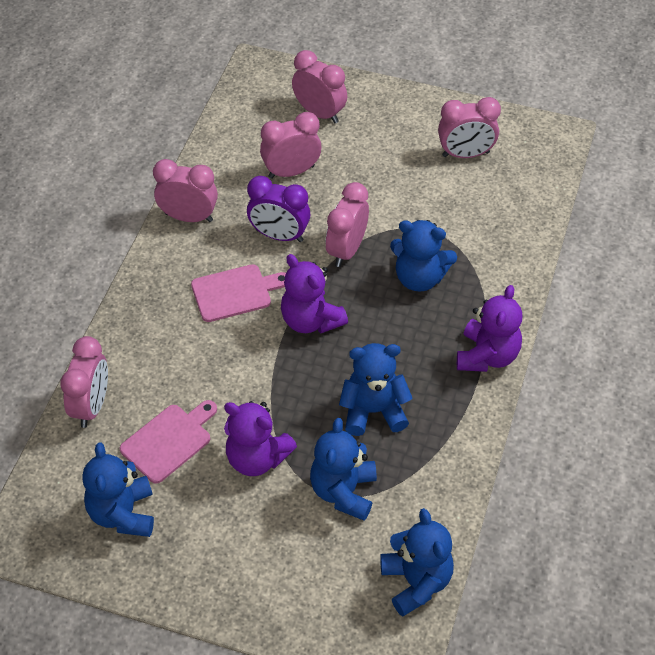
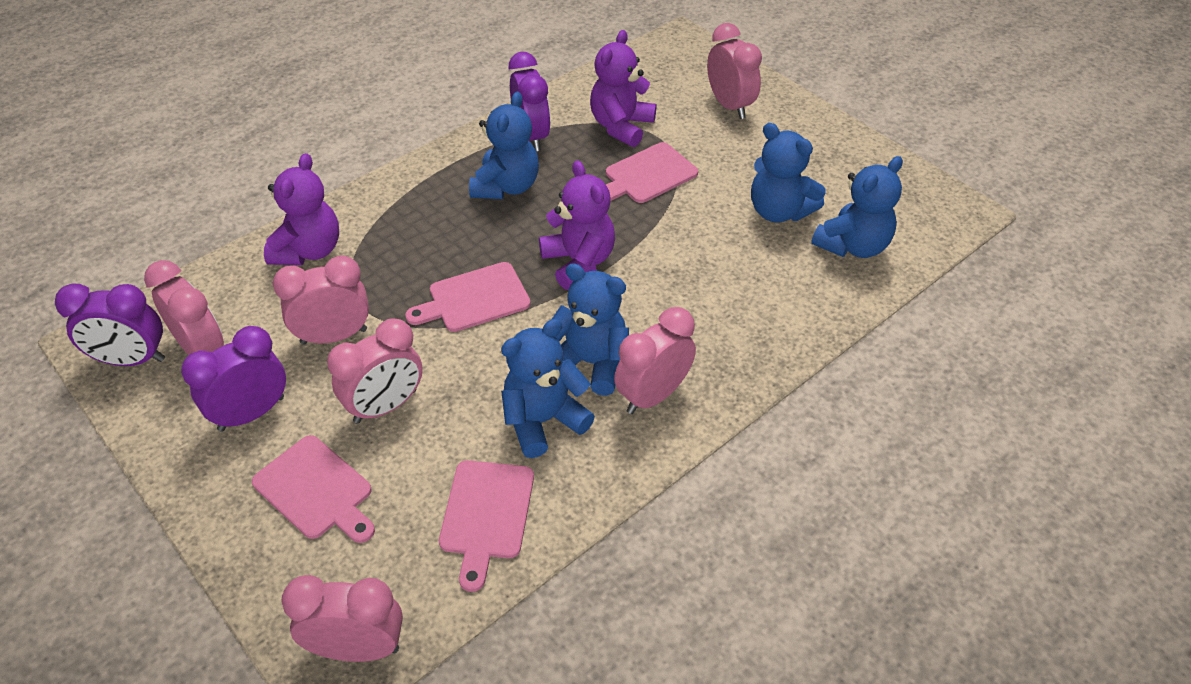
pink cutting board: [120,400,217,484] [191,264,286,322] = 2 -> [252,435,375,543] [405,262,531,332] [439,460,534,592] [606,142,698,203] = 4
purple clock: [247,176,310,242] = 1 -> [55,283,165,366] [181,326,286,431] [509,52,551,151] = 3

